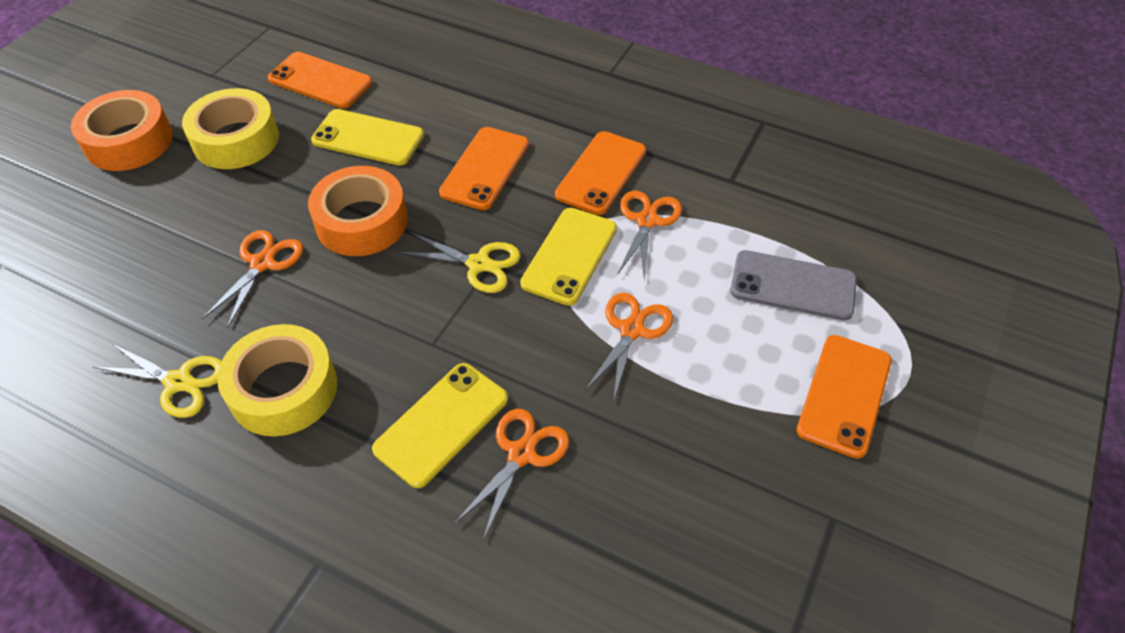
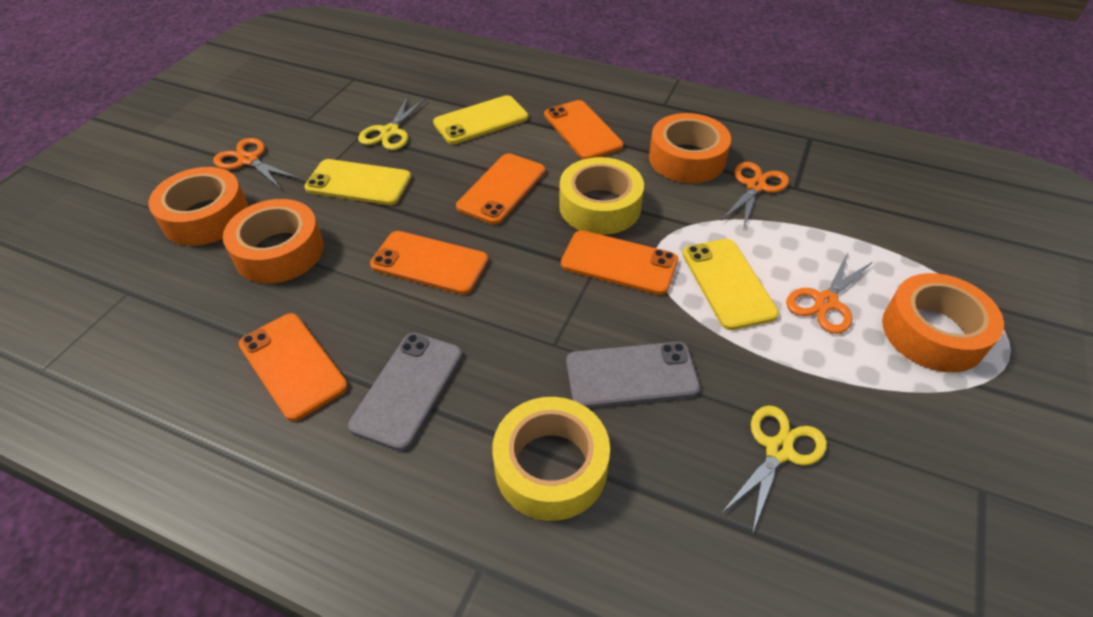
grey phone: [730,250,857,321] = 1 -> [348,333,462,451] [566,342,700,408] = 2
orange phone: [268,52,372,108] [439,127,529,210] [555,131,646,215] [797,335,892,459] = 4 -> [239,313,348,421] [370,231,488,295] [456,153,545,225] [544,100,623,159] [561,230,678,295] = 5
orange scissors: [202,230,303,329] [454,409,570,540] [585,293,673,402] [617,190,682,280] = 4 -> [213,138,300,189] [721,162,789,228] [786,252,873,334] = 3
orange tape: [71,90,173,171] [308,166,408,256] = 2 -> [148,167,248,246] [223,199,324,283] [649,113,731,183] [882,273,1004,372] = 4

